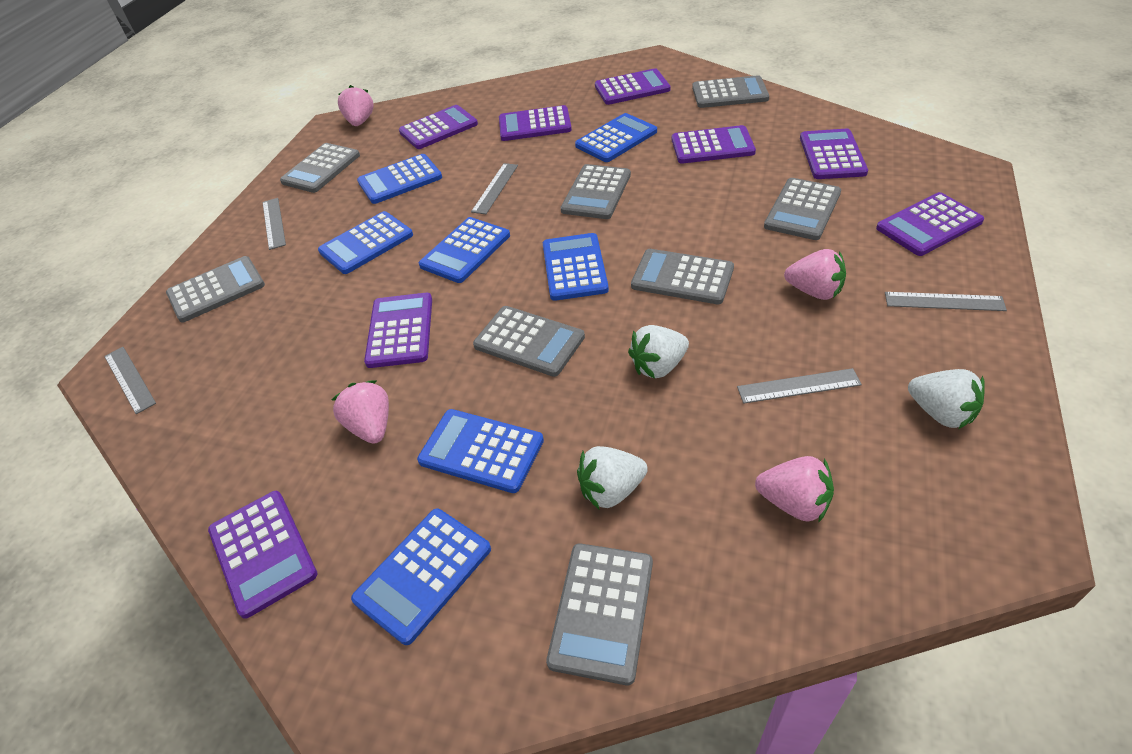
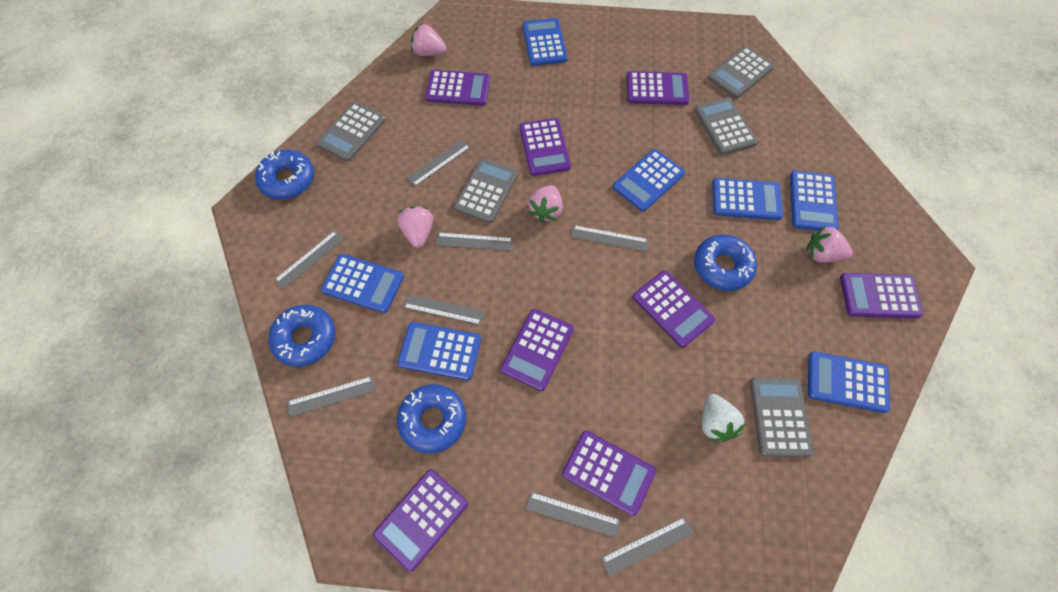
blue donut: none = 0 -> [255,150,314,200] [268,305,335,367] [397,384,466,453] [694,234,757,291] = 4
grey calculator: [166,256,265,323] [280,143,360,193] [473,306,585,377] [546,543,653,685] [561,164,631,219] [631,249,734,304] [692,75,769,108] [764,178,841,240] = 8 -> [317,102,386,161] [454,158,518,223] [694,97,758,155] [708,46,774,98] [750,377,814,457] = 5
grey ruler: [104,347,156,414] [262,198,286,250] [471,163,518,214] [737,368,862,404] [885,292,1007,311] = 5 -> [274,231,344,289] [287,376,375,417] [403,294,485,325] [407,139,470,186] [436,232,513,251] [526,492,620,538] [571,225,648,251] [601,517,693,576] = 8
white strawberry: [577,446,648,510] [628,325,689,379] [908,369,985,429] = 3 -> [702,394,745,442] = 1

